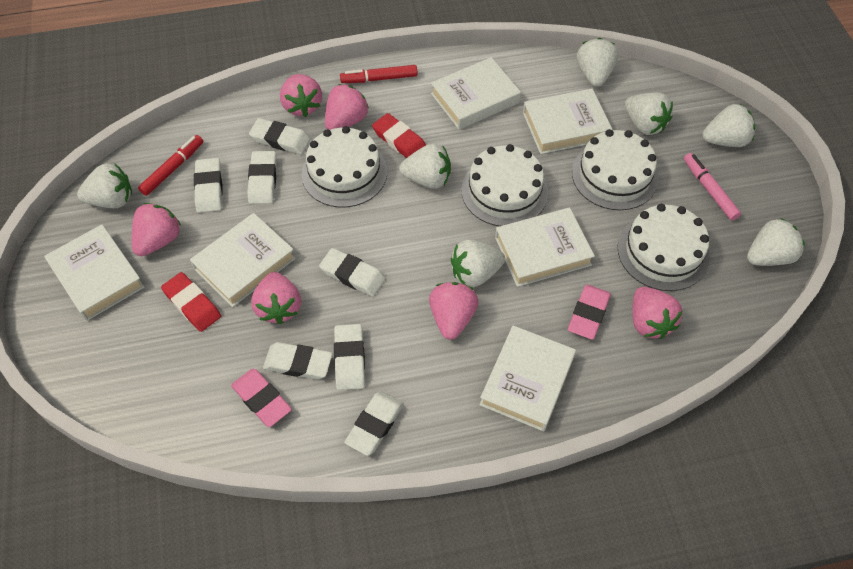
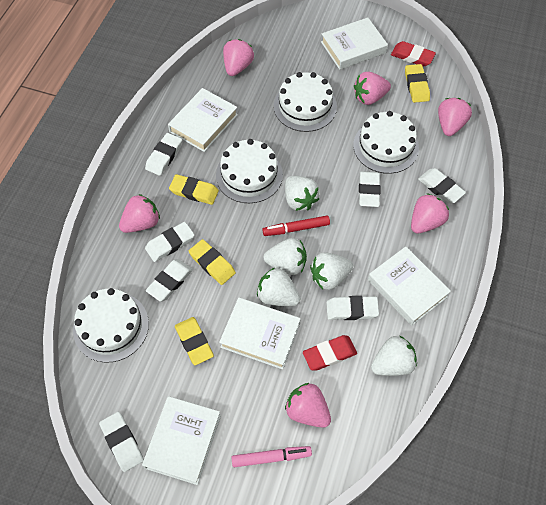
pink eraser: [231,369,292,427] [568,284,611,340] = 2 -> none = 0
red marker: [138,135,203,196] [340,65,418,83] = 2 -> [262,216,330,236] = 1
white book: [45,224,145,321] [190,213,296,307] [431,57,521,129] [479,325,576,432] [495,208,595,287] [523,88,613,154] = 6 -> [142,396,221,485] [168,88,238,152] [219,297,301,370] [321,17,388,70] [368,246,451,326] = 5
white strawberry: [77,163,132,208] [399,144,451,189] [451,239,505,287] [577,38,618,87] [625,92,673,135] [702,104,755,147] [747,218,805,266] = 7 -> [257,268,301,306] [264,238,307,275] [285,176,320,211] [310,252,353,290] [371,335,417,376] = 5
yellow eraser: none = 0 -> [169,174,219,205] [175,317,214,365] [189,239,236,285] [405,64,430,103] = 4

